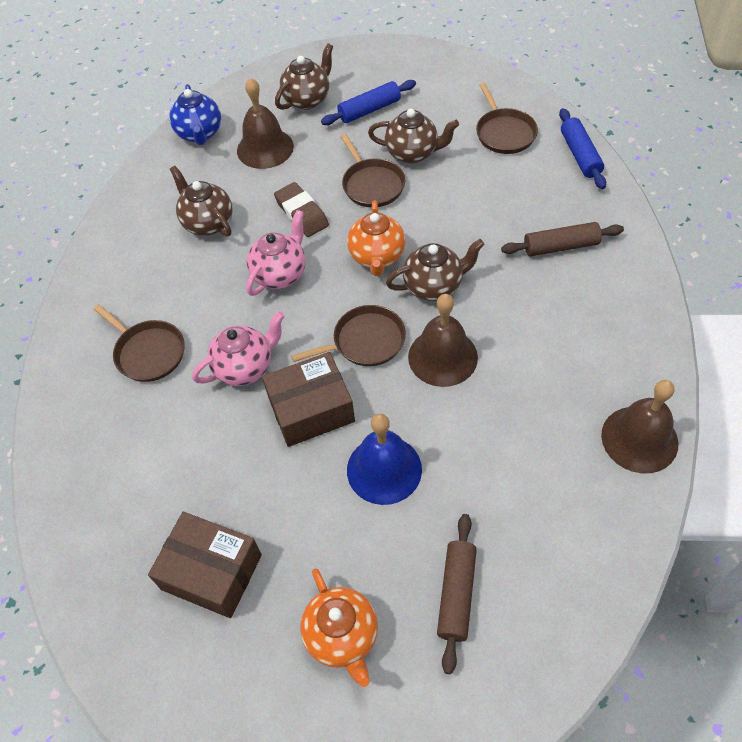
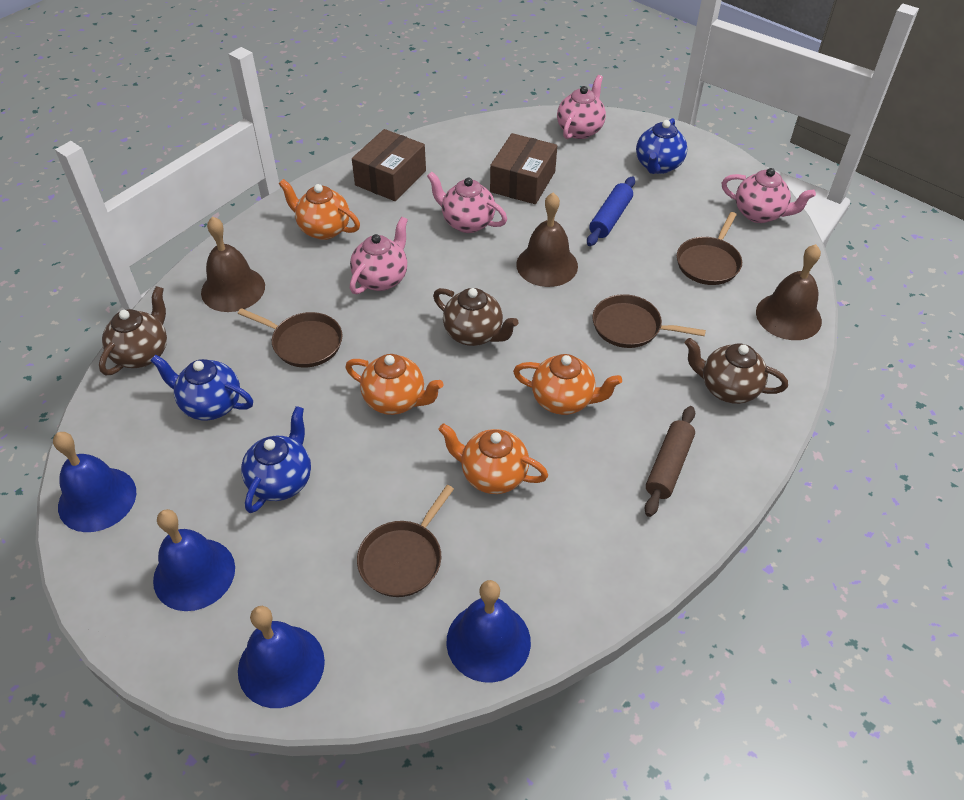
blue bell: [347,413,422,505] = 1 -> [53,432,136,532] [153,509,235,611] [238,606,325,708] [446,580,531,682] = 4
blue rolling pin: [321,80,416,125] [559,108,606,189] = 2 -> [587,176,635,246] = 1
blue teapot: [169,84,221,145] = 1 -> [150,355,253,421] [241,406,311,513] [636,118,687,174] = 3
brown eraser: [274,182,329,237] = 1 -> none = 0
brown rolling pin: [437,514,477,674] [501,222,624,256] = 2 -> [645,406,695,517] = 1
brown teapot: [170,166,233,237] [275,43,333,110] [368,109,459,164] [386,239,484,301] = 4 -> [99,286,167,375] [433,288,519,346] [685,338,788,404] = 3
orange teapot: [300,568,378,687] [347,201,405,276] = 2 -> [279,179,360,240] [345,354,443,415] [439,423,548,494] [513,354,622,415] = 4
pink teapot: [192,311,284,386] [246,210,305,296] = 2 -> [350,216,408,294] [427,172,507,233] [557,75,606,139] [722,168,816,223] = 4

